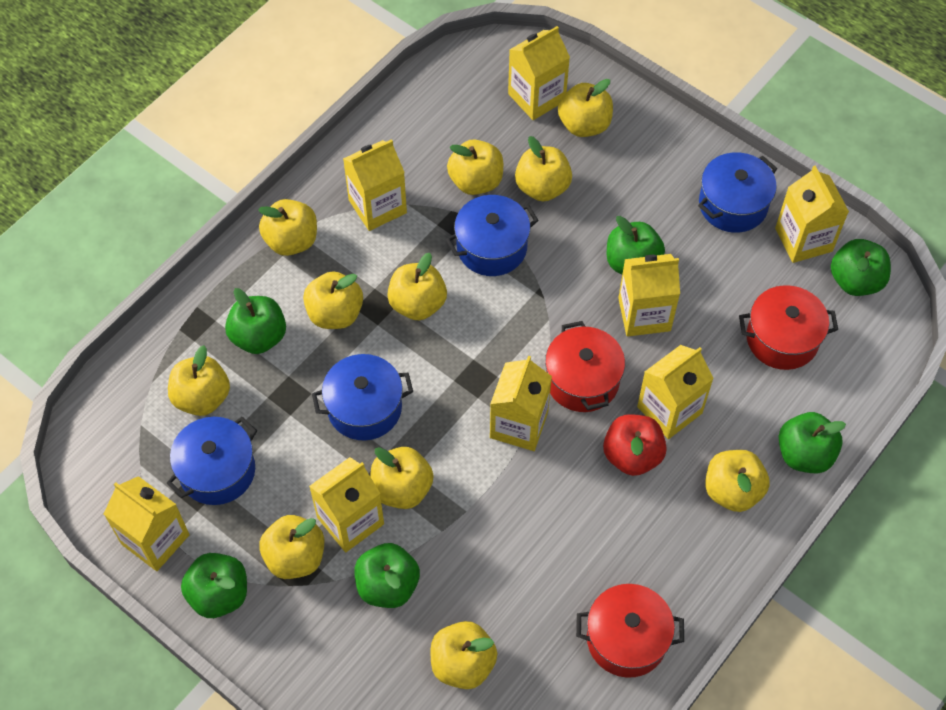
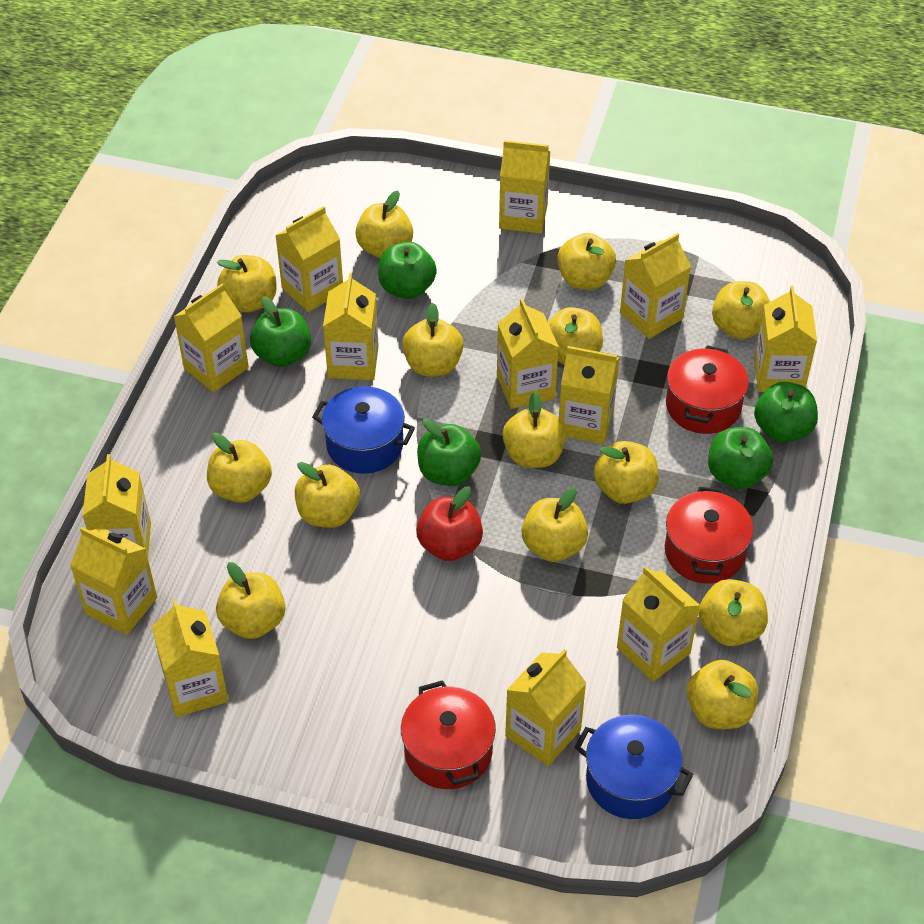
blue pot: [166,417,257,505] [312,354,413,440] [446,195,539,276] [698,152,777,233] = 4 -> [312,386,415,474] [574,715,693,819] = 2
green apple: [181,553,247,618] [225,288,286,354] [354,543,420,608] [607,216,665,274] [778,412,846,473] [831,239,891,296] = 6 -> [250,296,311,367] [378,242,437,299] [417,419,481,486] [708,427,773,489] [754,382,818,443] = 5
yellow apple: [168,345,230,416] [258,199,317,256] [259,515,324,579] [303,271,363,329] [370,447,434,509] [387,253,447,320] [431,621,498,689] [447,139,503,195] [515,136,572,202] [558,79,613,137] [705,450,770,512] = 11 -> [207,433,272,503] [216,562,285,639] [217,255,277,312] [295,462,360,528] [355,191,413,258] [402,303,464,376] [503,392,567,468] [521,487,588,562] [548,307,603,365] [557,233,616,290] [594,441,659,504] [687,660,758,729] [698,579,768,646] [712,281,770,339] = 14
yellow carton: [104,476,190,571] [309,457,384,552] [343,139,407,231] [490,356,552,451] [508,26,570,120] [618,254,680,337] [637,345,714,439] [775,166,849,263] = 8 -> [70,527,157,635] [82,454,151,557] [151,600,228,717] [174,284,249,392] [275,206,343,312] [323,273,379,380] [497,298,559,409] [499,140,550,233] [505,649,586,766] [559,346,619,445] [617,566,700,682] [620,233,691,339] [754,286,817,392] = 13

